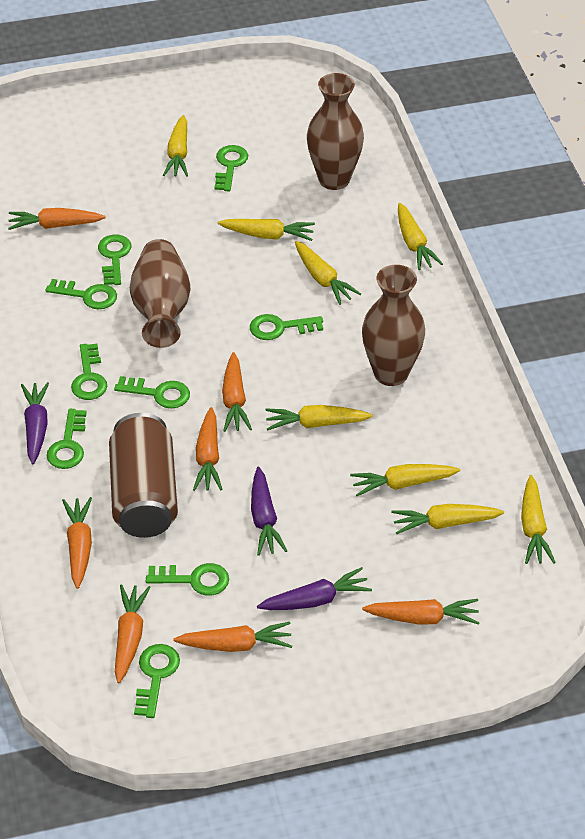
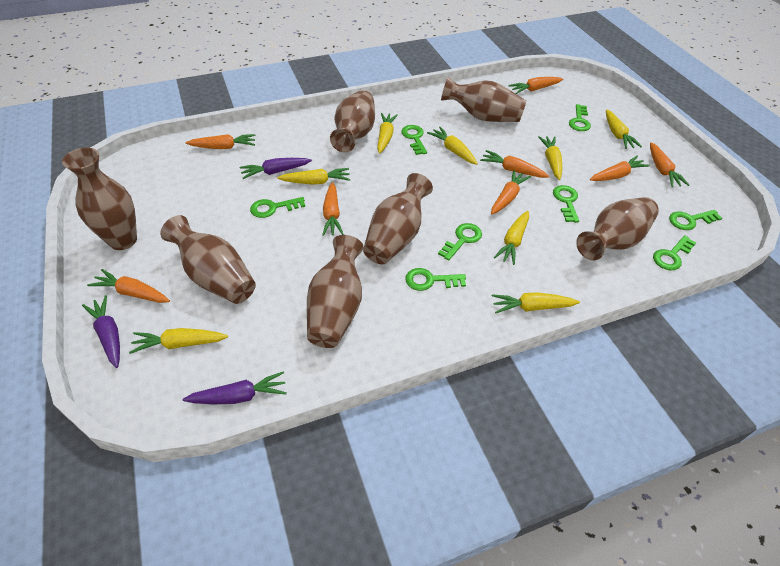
brown can: [109,413,178,538] = 1 -> none = 0
brown vase: [130,239,190,348] [307,73,364,190] [362,265,425,386] = 3 -> [62,148,137,250] [160,215,256,304] [307,235,364,348] [330,90,375,152] [363,173,433,264] [441,77,526,122] [576,197,659,260] = 7
green key: [45,279,117,309] [47,409,87,469] [71,344,107,400] [98,234,132,285] [114,376,190,409] [134,644,180,718] [146,563,229,596] [214,145,248,191] [250,314,323,340] = 9 -> [250,197,305,218] [401,125,427,155] [405,268,466,291] [438,223,482,261] [553,185,579,223] [569,104,591,131] [653,235,696,271] [669,210,722,230] = 8
orange carrot: [8,208,106,230] [62,497,92,589] [115,585,151,683] [173,622,292,652] [193,407,223,491] [222,352,252,432] [362,599,480,625] = 7 -> [87,269,170,303] [186,134,255,149] [322,182,343,236] [480,150,550,178] [491,170,531,214] [509,77,563,94] [590,156,650,181] [650,142,689,187] = 8

